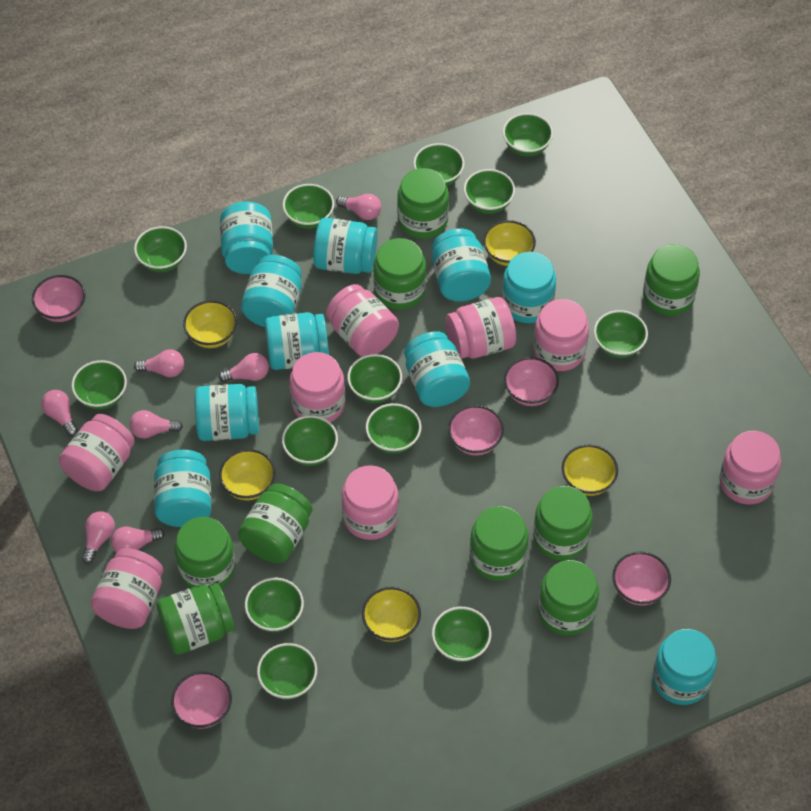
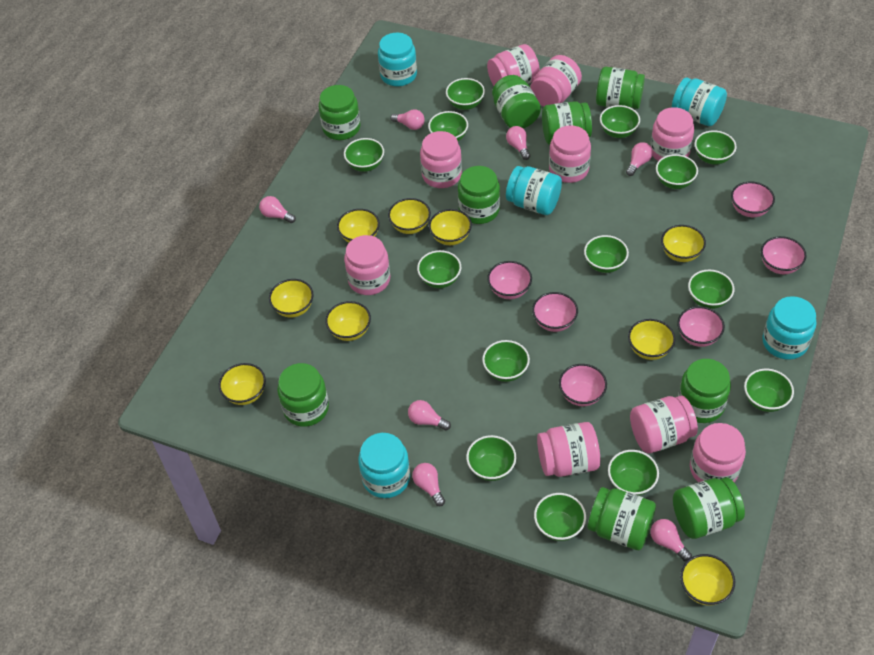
green bowl: [72,360,127,410] [134,226,187,272] [245,578,304,632] [257,643,317,700] [282,415,338,466] [283,184,334,229] [347,354,402,403] [366,403,421,454] [413,143,465,186] [432,607,491,662] [464,169,515,214] [503,113,553,156] [594,310,648,358] = 13 -> [344,138,384,172] [417,250,461,288] [428,111,468,141] [446,78,485,110] [466,435,516,481] [482,340,530,382] [534,493,586,541] [584,235,629,273] [600,105,640,138] [608,450,659,496] [656,154,698,189] [688,269,734,309] [695,130,737,165] [744,369,794,412] = 14
pink bowl: [32,275,86,322] [171,671,232,729] [448,405,504,455] [504,357,559,406] [612,552,671,606] = 5 -> [487,261,532,299] [532,292,578,332] [559,364,607,406] [677,306,725,347] [731,181,775,217] [761,236,807,274] = 6
pink jar: [59,414,135,491] [91,548,163,629] [289,352,345,422] [326,284,399,357] [341,465,399,540] [446,297,516,359] [533,299,589,371] [719,431,781,504] = 8 -> [344,235,390,295] [420,131,462,188] [487,44,540,86] [530,55,582,106] [537,422,600,477] [549,125,591,183] [630,395,698,453] [650,107,694,161] [690,423,746,482] = 9
turquoise jar: [154,450,211,527] [195,384,259,441] [220,201,273,274] [241,255,302,327] [265,312,329,370] [313,218,378,274] [404,331,470,407] [432,228,491,301] [502,252,556,323] [652,629,717,705] = 10 -> [358,433,410,498] [378,33,417,86] [506,166,562,215] [672,77,727,126] [762,296,817,360] = 5
yellow bowl: [183,300,237,348] [219,449,276,500] [362,587,421,642] [483,220,536,266] [562,445,618,496] = 5 -> [219,363,266,405] [269,279,313,318] [325,301,371,341] [337,209,380,243] [388,198,431,234] [429,209,472,245] [628,319,676,360] [661,225,706,262] [680,554,735,606] = 9

